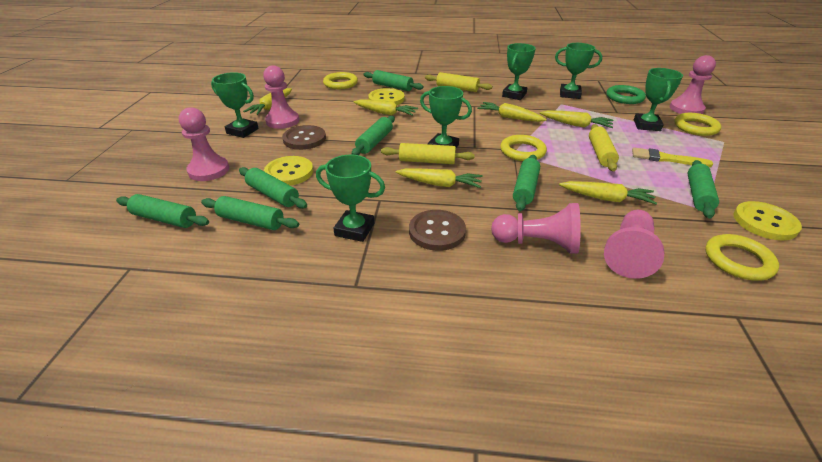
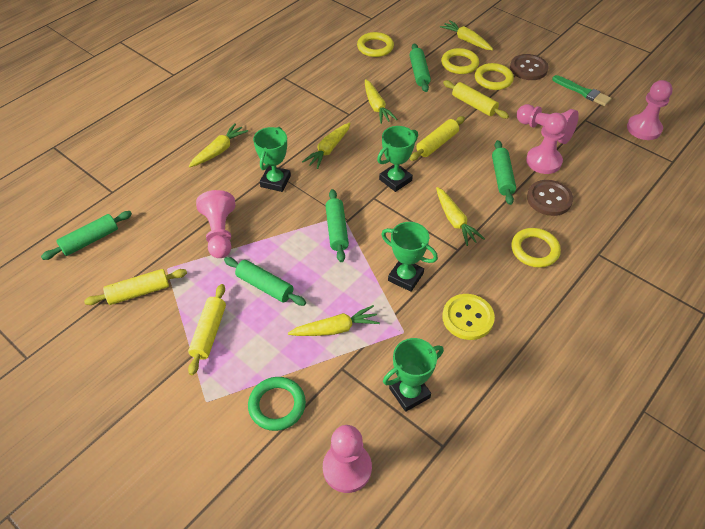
green brush: none = 0 -> [552,75,612,106] = 1
green rolling pin: [116,194,209,228] [201,196,299,230] [239,167,307,209] [352,116,395,155] [364,70,424,91] [513,155,540,211] [688,160,719,218] = 7 -> [41,211,132,260] [224,257,306,306] [325,189,349,262] [410,43,431,92] [492,140,516,205] = 5
green trophy: [211,72,259,138] [316,155,385,242] [420,86,472,148] [502,43,536,100] [555,43,602,99] [634,68,683,131] = 6 -> [253,127,291,192] [377,126,418,192] [381,222,438,292] [383,338,444,412] = 4
yellow brush: [632,147,713,167] = 1 -> none = 0
yellow button: [264,156,313,185] [368,88,405,105] [733,201,802,241] = 3 -> [442,294,495,340] = 1
yellow rolling pin: [381,143,475,164] [425,72,492,92] [589,124,619,171] = 3 -> [84,269,187,305] [188,284,226,375] [410,116,465,161] [443,80,509,119] = 4

